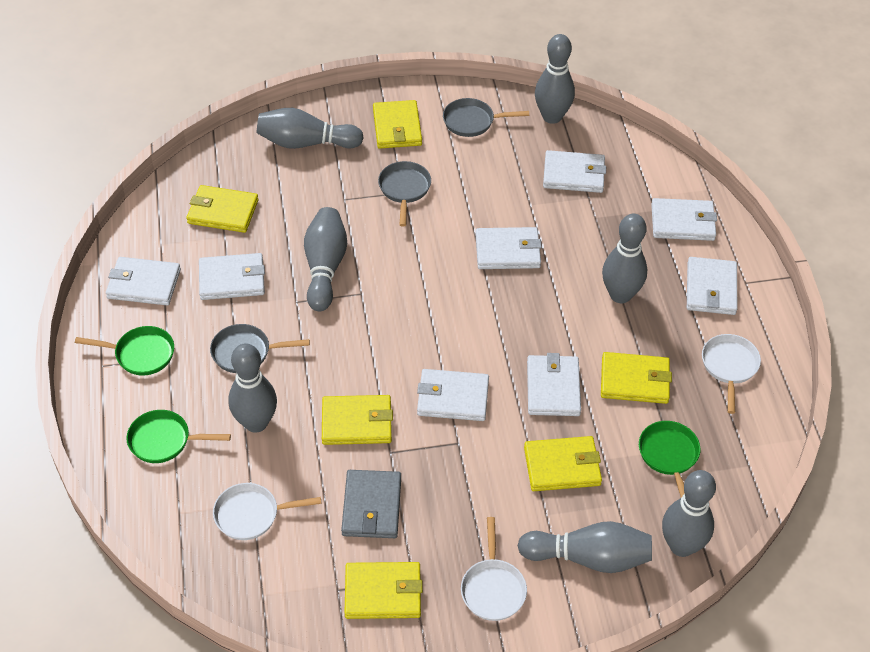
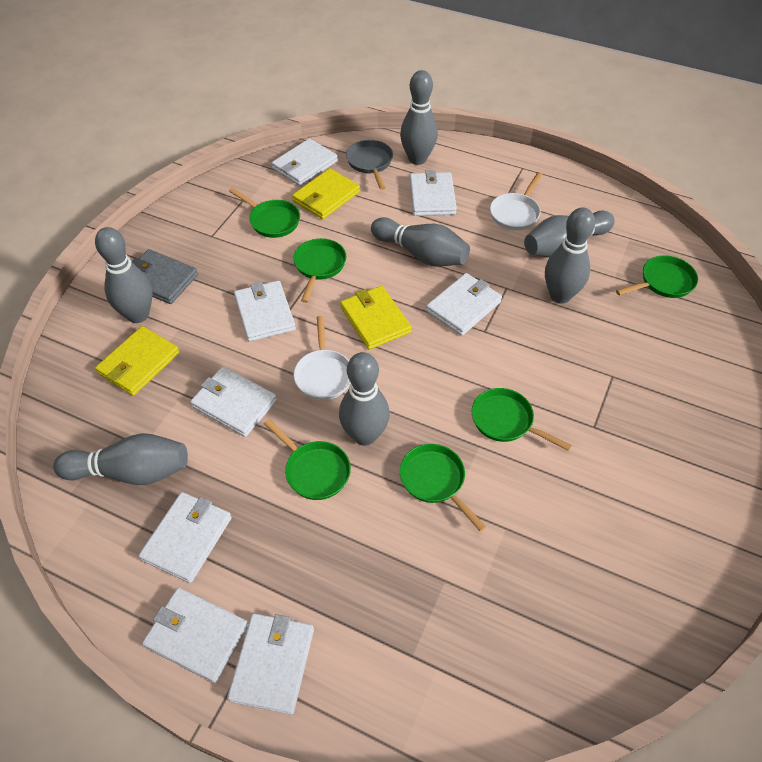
green pan: [75,326,174,375] [126,410,231,463] [639,421,700,497] = 3 -> [229,188,300,238] [264,419,351,500] [293,238,346,303] [400,444,486,531] [472,388,572,451] [616,255,698,298] = 6
grey pan: [210,324,310,373] [378,161,431,227] [443,98,529,137] = 3 -> [346,140,393,190] = 1
white pan: [213,483,321,540] [461,517,527,621] [702,334,761,414] = 3 -> [294,316,351,400] [490,172,543,231] = 2
yellow wallet: [186,185,259,233] [322,395,393,445] [345,562,423,619] [373,100,422,149] [524,436,602,491] [601,352,672,404] = 6 -> [95,326,179,396] [292,168,360,219] [340,286,412,350] = 3

